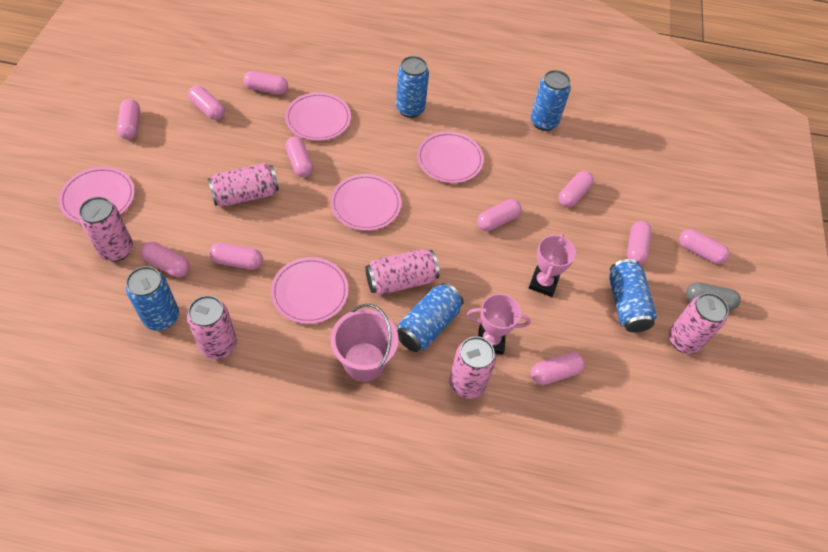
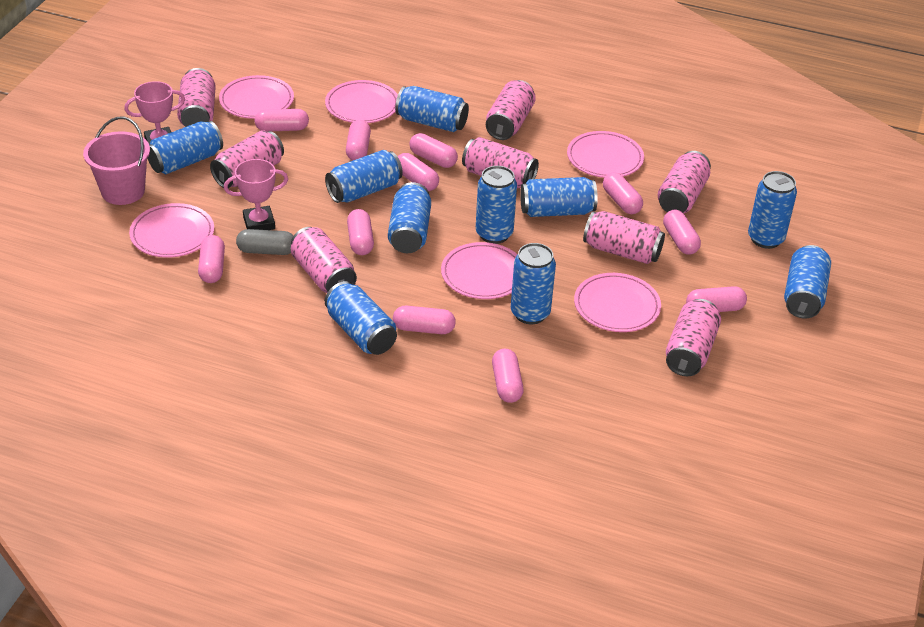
blue can: [126,266,179,331] [396,56,429,118] [397,283,464,352] [531,70,571,131] [609,259,657,332] = 5 -> [147,121,223,174] [325,150,403,203] [325,281,397,355] [388,182,431,253] [395,86,469,132] [476,166,517,244] [511,243,556,324] [520,177,598,217] [748,171,797,249] [784,245,831,319] = 10
pink can: [79,197,133,262] [187,295,237,359] [208,163,279,206] [365,249,439,295] [449,337,496,399] [669,293,729,354] = 6 -> [177,68,216,127] [210,130,284,188] [291,227,357,293] [462,137,539,188] [486,80,536,140] [583,211,665,264] [658,151,711,213] [666,299,721,376] = 8
pink plate: [58,167,135,224] [271,257,348,324] [285,92,351,141] [330,174,401,231] [417,132,484,183] = 5 -> [129,203,214,258] [219,75,294,119] [325,80,398,123] [441,242,518,299] [567,131,644,178] [574,273,661,332] = 6

